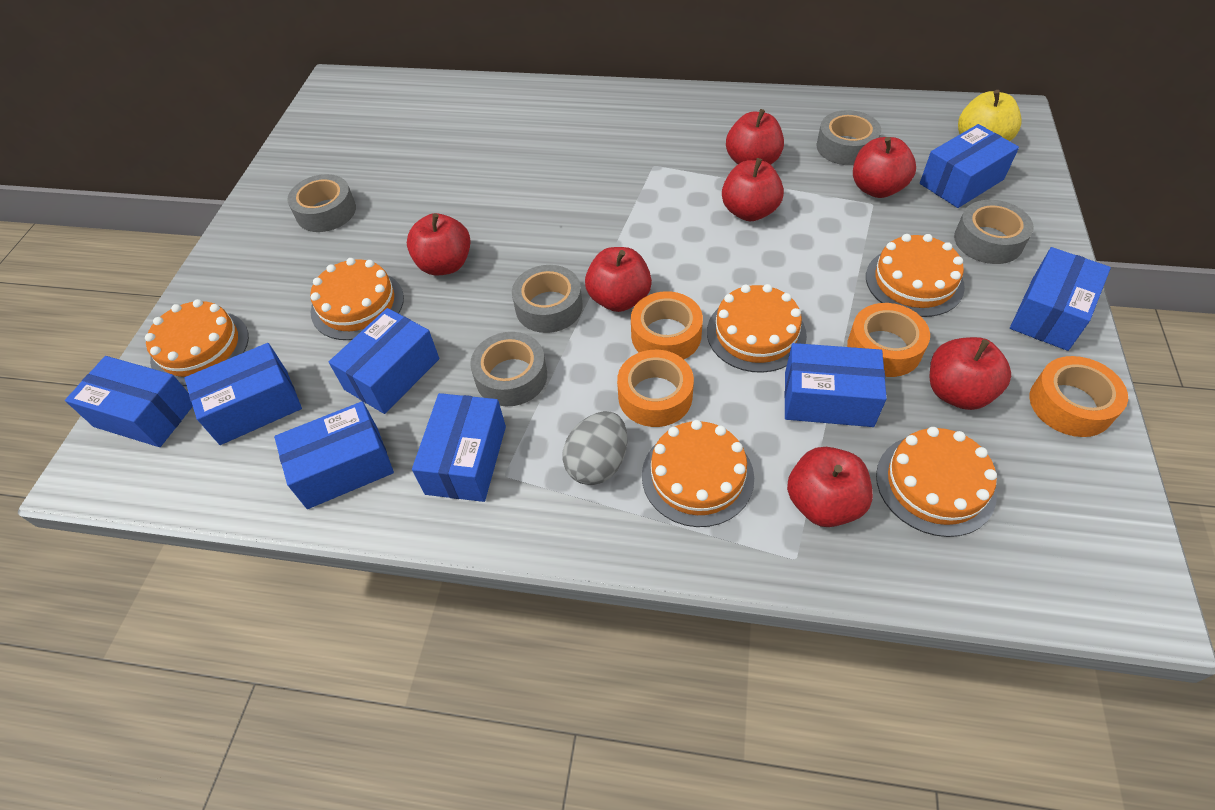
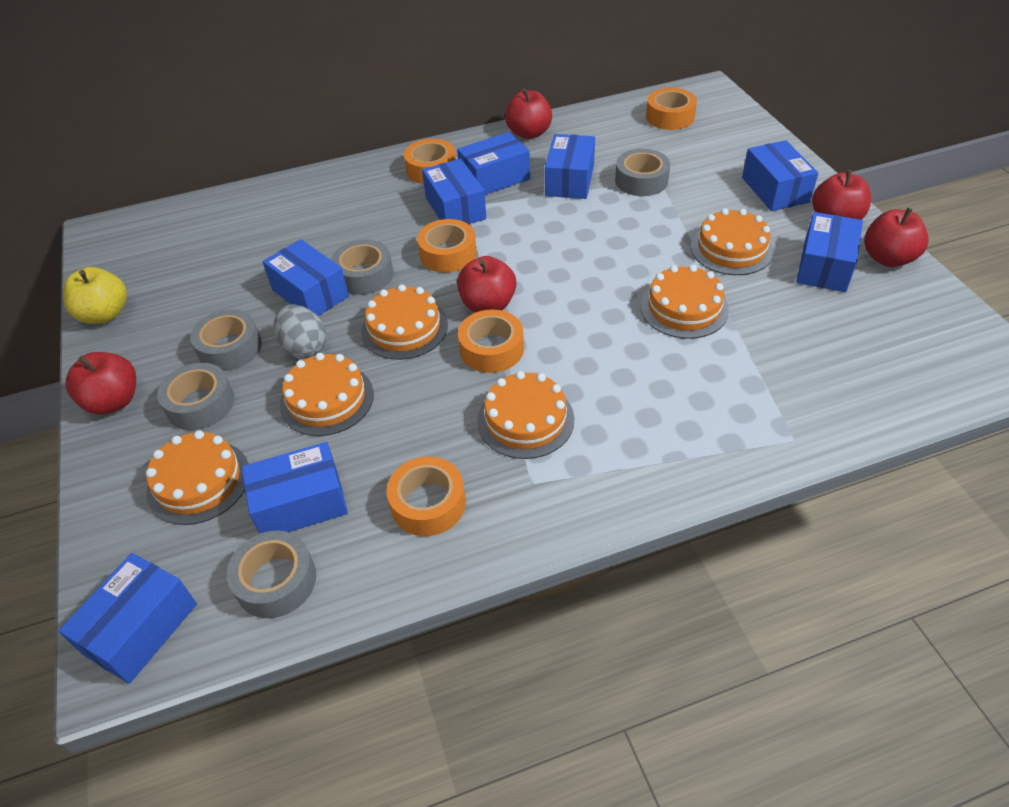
orange tape: [617,350,694,427] [631,291,703,359] [847,303,930,377] [1029,356,1128,437] = 4 -> [386,457,466,536] [404,139,456,184] [417,219,476,273] [458,309,524,373] [646,88,697,130] = 5
red apple: [407,213,471,276] [585,247,652,312] [722,158,784,221] [726,109,784,165] [787,447,873,527] [853,137,916,198] [930,337,1011,410] = 7 -> [66,352,136,415] [457,256,517,313] [505,88,552,139] [812,170,871,220] [864,208,929,267] = 5

